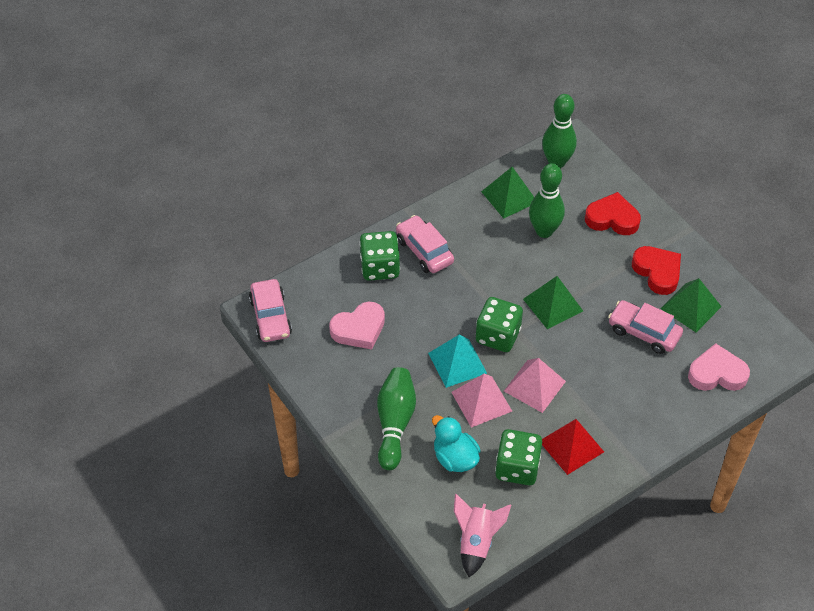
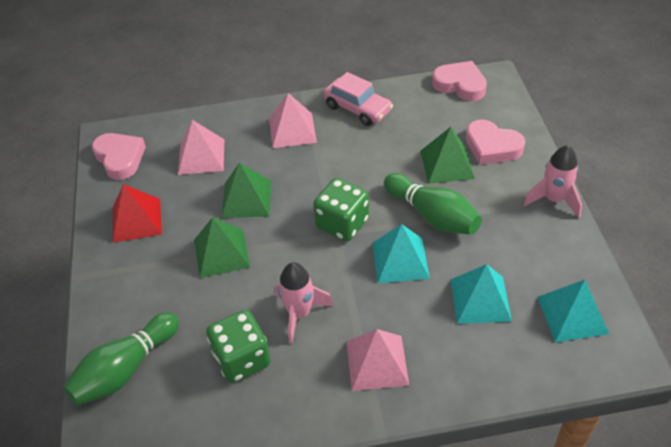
green bowling pin: [377,367,416,470] [529,163,565,238] [542,94,577,168] = 3 -> [63,312,179,406] [384,173,482,235] = 2
green dice: [359,231,400,281] [476,297,523,352] [495,429,542,485] = 3 -> [206,310,271,383] [313,178,369,242] = 2
pink car: [249,279,292,342] [396,215,454,273] [608,300,683,354] = 3 -> [323,72,393,126] = 1
pink heart: [329,302,385,350] [688,343,750,391] = 2 -> [92,133,146,180] [432,61,487,101] [466,119,525,165] = 3
pink pyramid: [451,374,512,428] [504,358,566,413] = 2 -> [178,120,224,175] [269,93,317,148] [346,329,409,391] = 3
pink rocket: [454,494,511,577] = 1 -> [274,262,334,344] [523,145,582,218] = 2
red heart: [585,192,641,235] [632,246,681,295] = 2 -> none = 0
turquoise duck: [432,415,481,472] = 1 -> none = 0
turquoise pyramid: [428,335,487,388] = 1 -> [372,224,430,283] [451,264,512,324] [538,280,609,342] = 3

